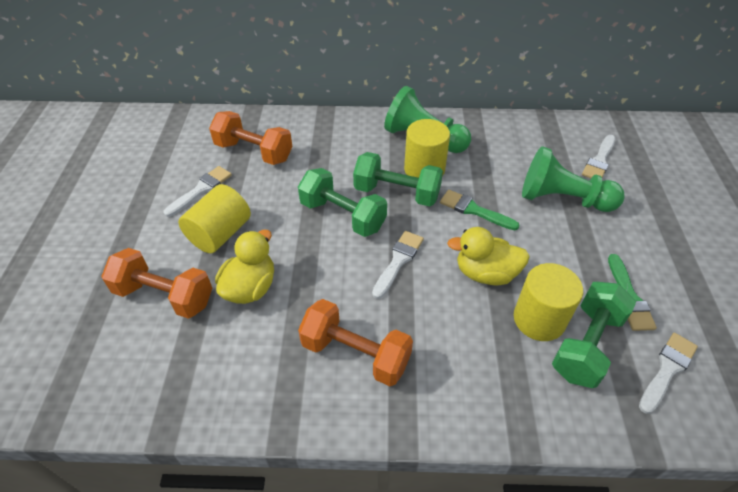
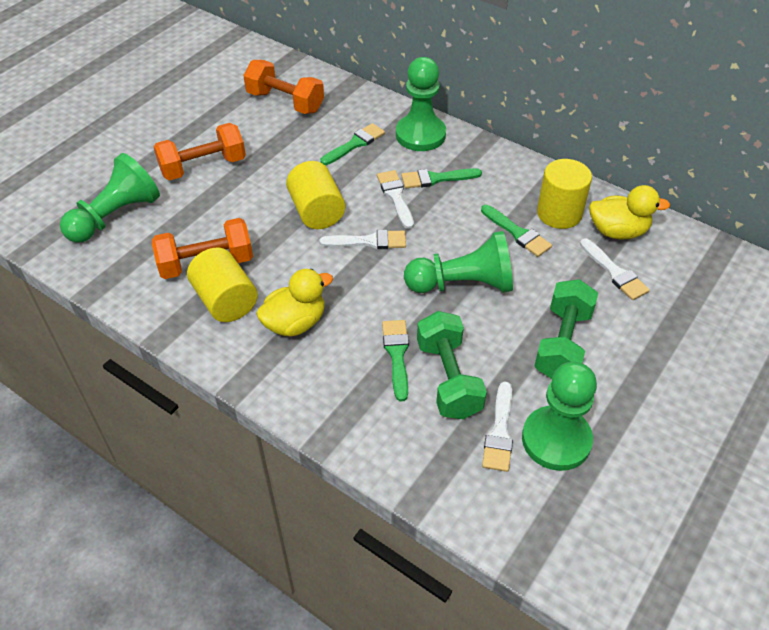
green brush: [440,190,520,230] [608,254,657,331] = 2 -> [320,123,385,165] [382,320,409,402] [401,168,482,188] [481,205,552,257] = 4
green dumbbell: [298,168,387,237] [353,152,443,207] [552,282,636,388] = 3 -> [417,311,487,419] [534,279,598,379] = 2
green pawn: [384,86,471,153] [522,146,625,212] = 2 -> [60,153,160,243] [396,57,446,151] [404,231,513,293] [522,362,597,471] = 4

